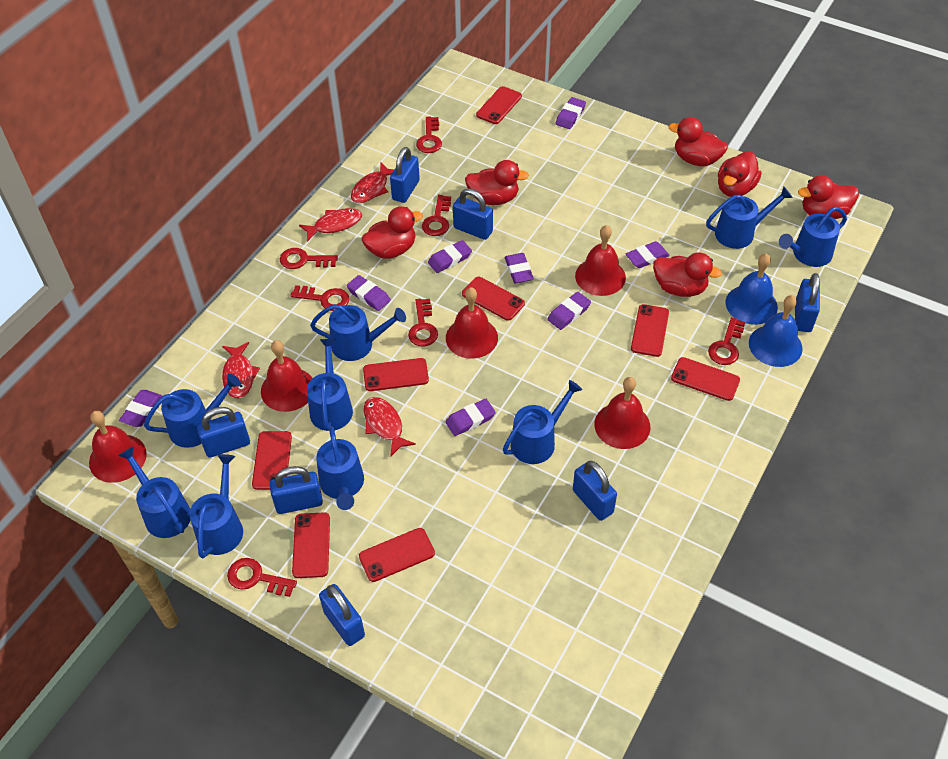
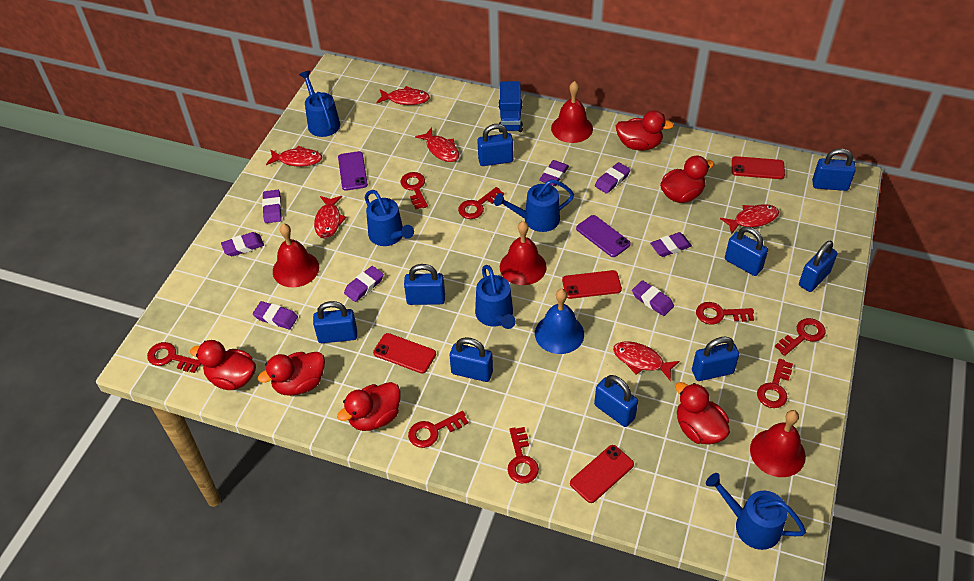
blue bell: [725,253,778,325] [749,295,803,367] = 2 -> [535,289,584,354] = 1
blue padlock: [197,407,250,457] [270,466,323,514] [319,584,365,646] [390,147,420,203] [453,189,493,240] [573,461,617,521] [795,273,820,332] = 7 -> [313,301,357,343] [404,264,445,305] [450,337,493,382] [477,124,513,166] [594,375,638,427] [692,336,739,381] [725,227,768,276] [799,241,838,292] [812,148,856,191] = 9
blue truck: none = 0 -> [499,81,523,132] = 1
blue watering can: [118,447,190,538] [144,374,241,448] [190,454,243,558] [307,339,353,431] [310,304,406,361] [316,426,364,510] [503,380,582,464] [706,187,793,249] [779,207,847,267] = 9 -> [299,71,340,137] [365,190,414,246] [475,265,516,329] [494,179,574,232] [706,473,806,550] = 5
purple phone: none = 0 -> [338,151,368,191] [576,215,631,257] = 2
red bell: [89,411,147,483] [261,340,313,412] [446,287,498,359] [575,225,626,296] [594,377,650,449] = 5 -> [273,223,319,288] [500,221,547,285] [551,81,593,143] [750,410,806,477] = 4
red fish: [222,342,260,398] [299,208,362,242] [351,163,394,203] [364,397,416,457] = 4 -> [266,145,322,167] [314,196,347,238] [376,86,430,105] [415,127,459,162] [613,341,680,381] [720,204,779,235] = 6
red key: [227,558,297,597] [280,248,338,269] [290,285,349,311] [408,299,438,346] [416,117,442,153] [422,195,451,236] [708,317,745,365] = 7 -> [147,342,201,373] [401,172,428,209] [408,411,469,448] [458,187,504,219] [508,427,539,483] [696,302,754,325] [757,359,793,408] [775,318,826,356] = 8
red phone: [252,431,292,490] [292,512,330,578] [359,528,435,582] [363,358,429,391] [462,277,525,321] [476,86,522,124] [631,304,669,357] [671,357,740,401] = 8 -> [373,333,436,374] [562,270,622,299] [570,445,634,503] [732,156,785,179] = 4

